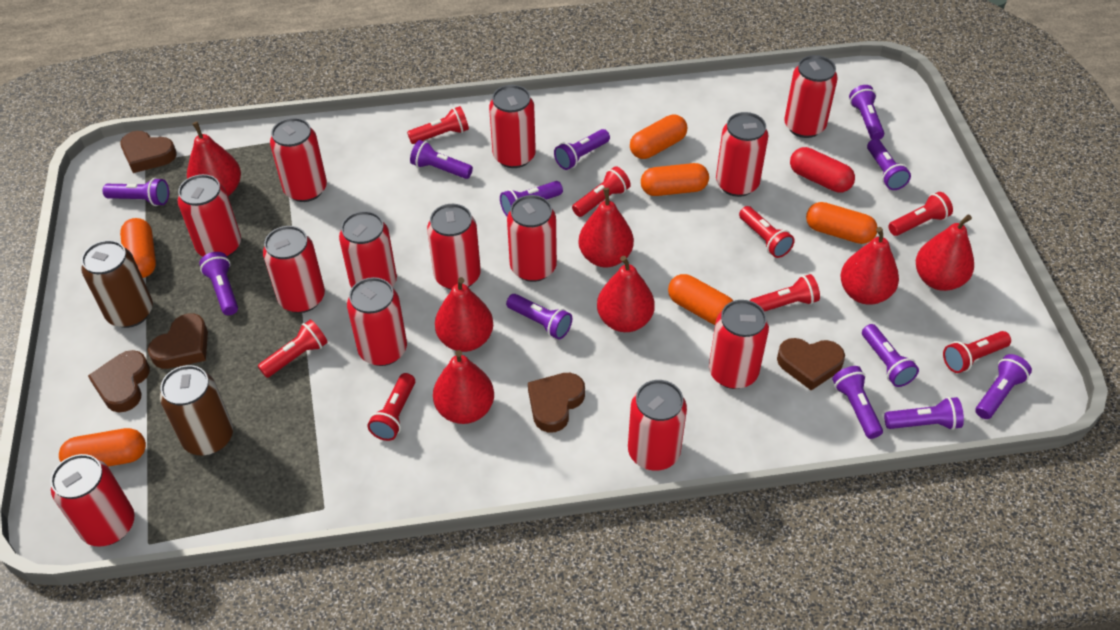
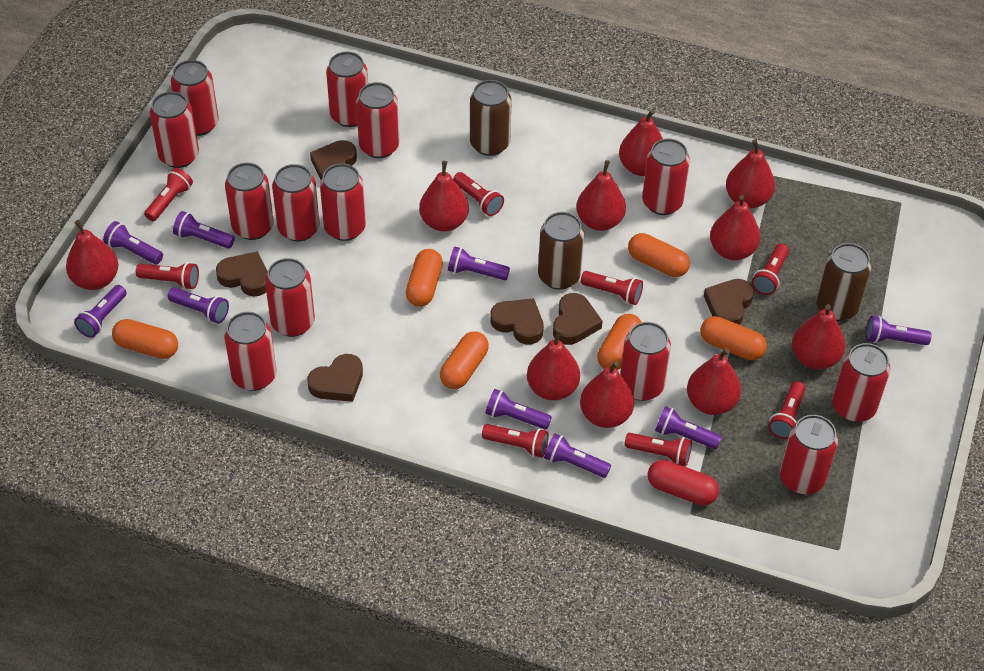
brown can: [81,240,153,328] [160,365,233,455] = 2 -> [470,80,512,156] [538,212,584,290] [816,243,871,321] = 3
brown heart: [88,350,150,412] [120,131,176,173] [148,313,208,369] [528,373,585,433] [777,338,845,390] = 5 -> [216,251,268,297] [307,354,363,402] [310,140,357,180] [490,298,544,344] [553,293,602,345] [704,279,754,325] = 6
purple flashlight: [103,178,169,206] [199,252,238,315] [410,140,473,179] [500,181,563,216] [506,294,572,340] [554,129,610,170] [832,366,883,439] [849,85,884,140] [862,324,919,387] [867,139,911,190] [884,397,964,430] [975,354,1032,419] = 12 -> [74,285,127,338] [103,221,163,264] [168,287,229,324] [173,211,235,249] [448,246,510,280] [485,389,552,429] [544,433,611,478] [655,406,722,449] [866,316,931,345] = 9
red pear: [187,122,241,196] [433,350,494,424] [435,277,493,352] [579,188,634,267] [597,256,655,332] [840,227,899,304] [916,215,974,291] = 7 -> [66,220,118,290] [419,161,469,232] [527,329,580,400] [576,160,626,231] [580,361,634,428] [619,109,663,176] [687,348,741,415] [710,195,761,260] [726,139,775,208] [792,304,845,370] = 10

